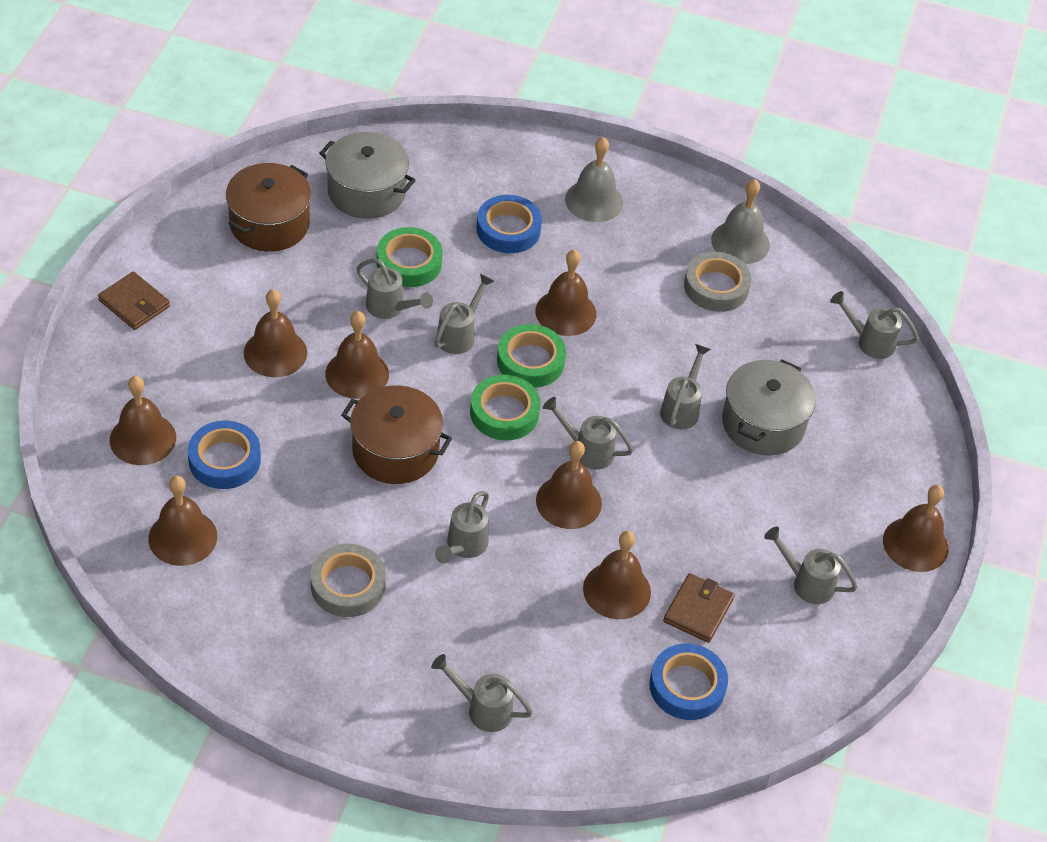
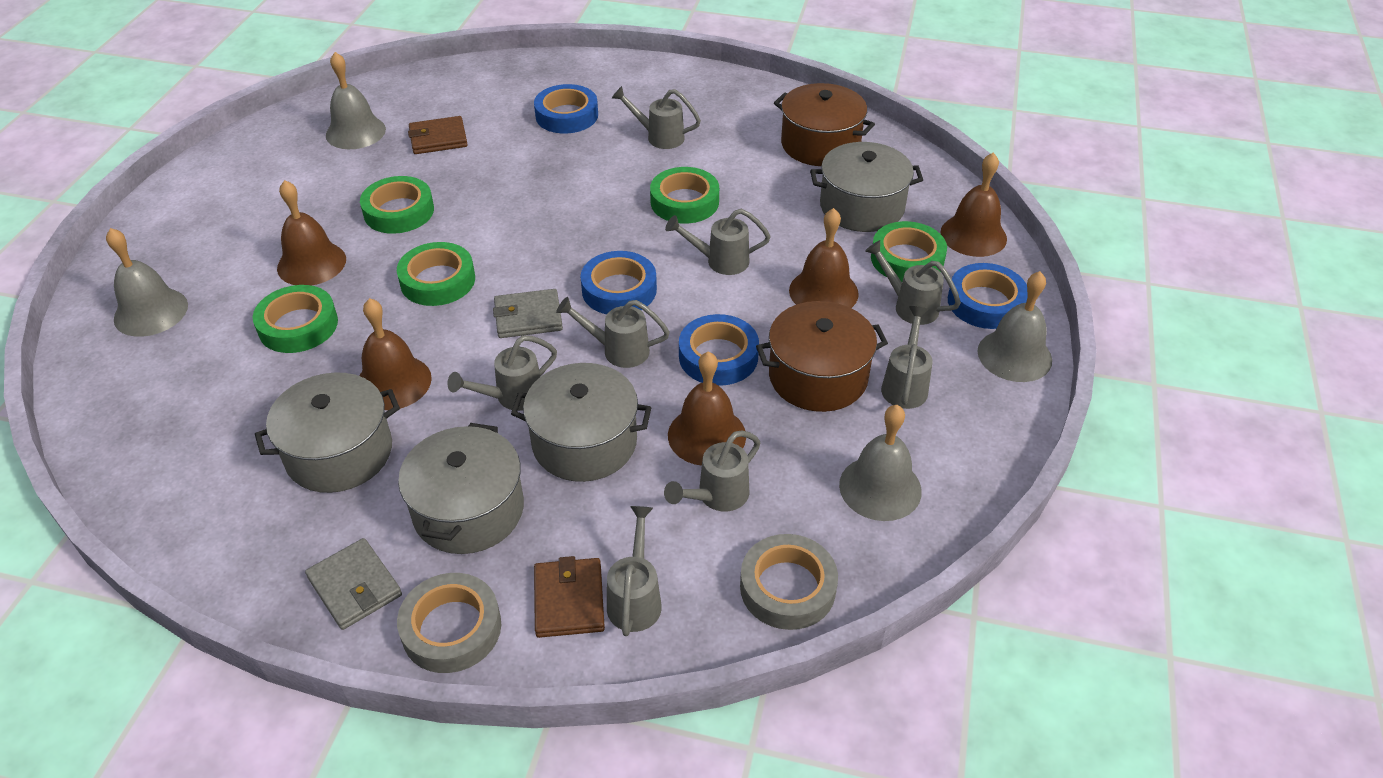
blue tape: [188,421,261,489] [477,195,542,253] [649,644,728,720] = 3 -> [534,84,598,133] [580,251,657,314] [679,314,759,386] [948,263,1028,329] = 4
brown bell: [110,376,176,465] [149,476,217,566] [244,289,307,377] [325,311,389,399] [536,249,596,336] [536,441,602,529] [583,531,651,619] [883,485,949,572] = 8 -> [277,180,346,285] [359,298,432,410] [668,351,746,466] [789,208,859,308] [940,153,1007,257] = 5
green tape: [377,227,443,287] [470,375,541,440] [497,324,566,388] = 3 -> [253,285,338,353] [360,176,434,234] [397,242,475,306] [650,167,719,224] [871,221,947,282] = 5
grey bell: [565,137,623,222] [711,179,770,264] = 2 -> [106,228,188,337] [326,52,386,149] [839,405,922,521] [977,271,1052,382] = 4
grey pot: [319,132,416,219] [722,359,816,456] = 2 -> [255,372,400,493] [398,423,524,554] [511,363,652,482] [810,142,923,232] = 4
grey wallet: none = 0 -> [305,538,402,630] [493,289,563,338] = 2

